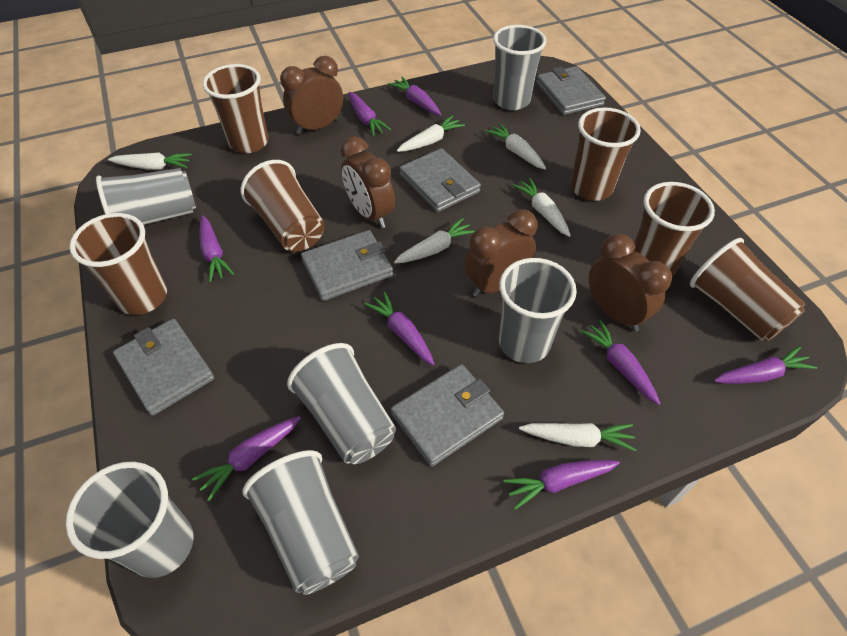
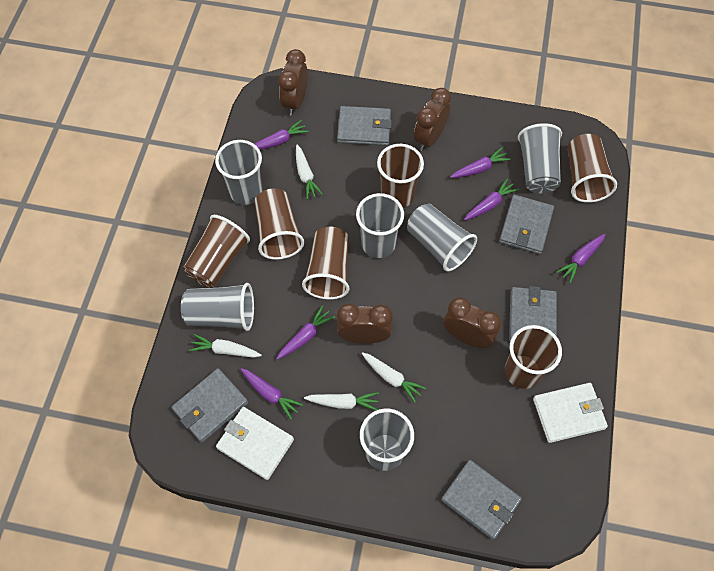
purple carrot: [192,416,301,501] [199,215,234,282] [349,92,391,136] [364,291,434,365] [388,77,441,116] [504,460,620,510] [581,320,660,405] [714,346,817,384] = 8 -> [241,368,303,420] [255,120,309,150] [277,305,335,359] [450,147,511,178] [464,178,519,220] [556,234,606,283] = 6
white carrot: [108,152,192,170] [394,218,476,264] [397,115,465,152] [485,123,546,169] [512,178,571,237] [519,423,637,451] = 6 -> [189,334,262,358] [296,145,323,200] [304,392,379,410] [361,352,426,403] = 4
white wallet: none = 0 -> [216,407,294,480] [533,383,608,443] = 2

